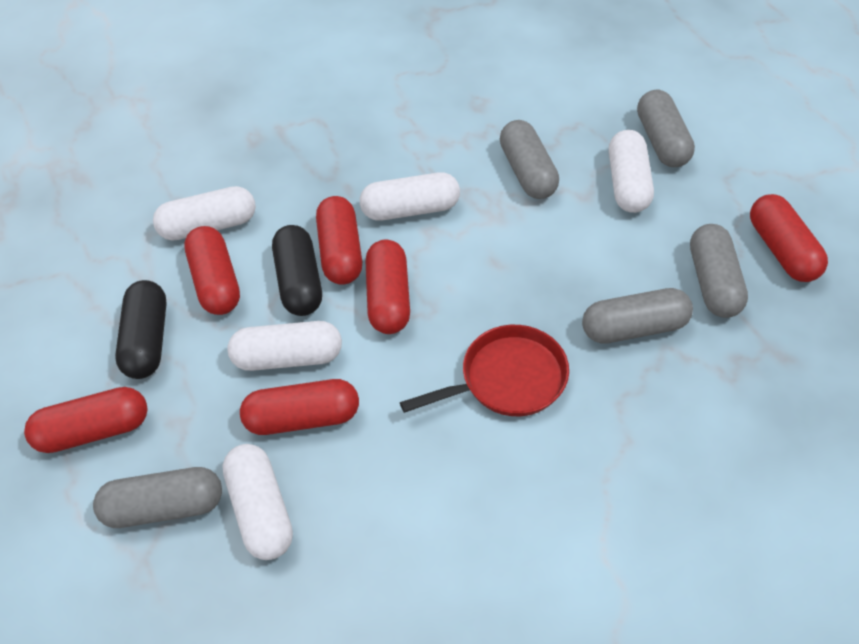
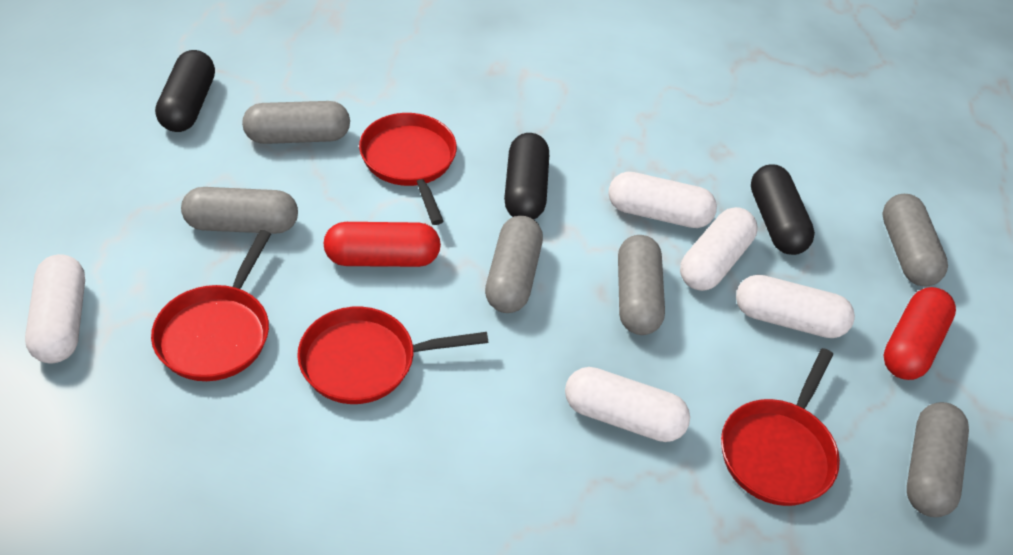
black capsule: [115,280,167,379] [272,225,322,316] = 2 -> [155,50,215,132] [504,133,549,220] [751,164,815,255] = 3
grey capsule: [93,467,222,528] [500,120,559,199] [582,288,693,344] [637,90,695,167] [690,224,748,318] = 5 -> [181,187,298,234] [242,101,350,144] [485,216,543,313] [618,235,665,335] [882,194,948,287] [907,402,969,517] = 6
red capsule: [24,387,148,453] [184,226,240,315] [240,379,359,435] [316,196,362,285] [365,240,410,334] [750,194,828,282] = 6 -> [323,222,441,267] [883,287,956,380] = 2
red pan: [400,325,569,416] = 1 -> [151,230,271,381] [297,307,488,404] [359,113,457,225] [721,348,840,506] = 4

